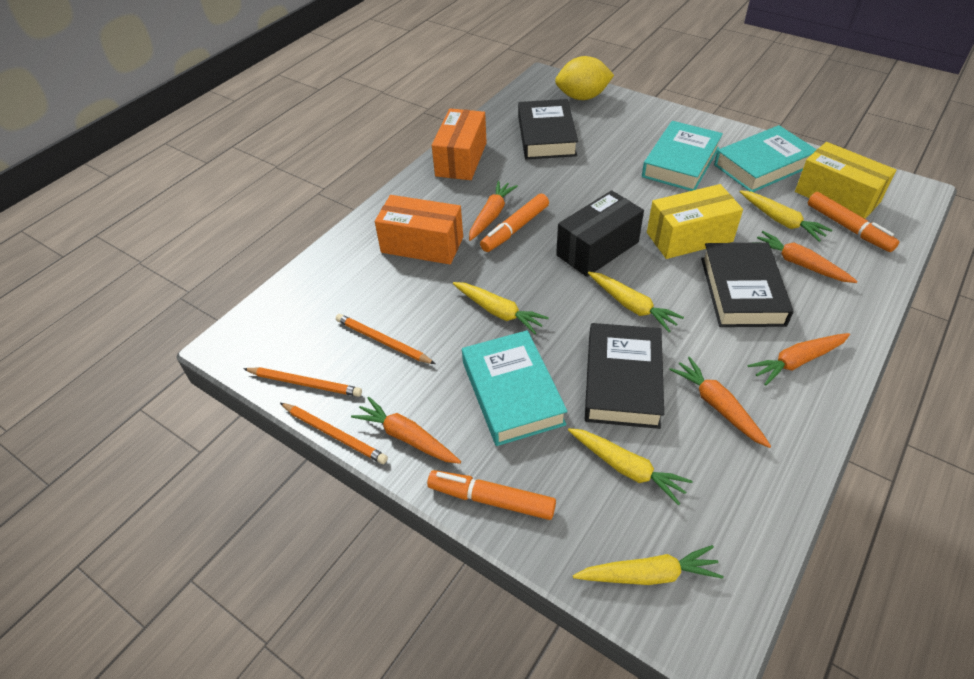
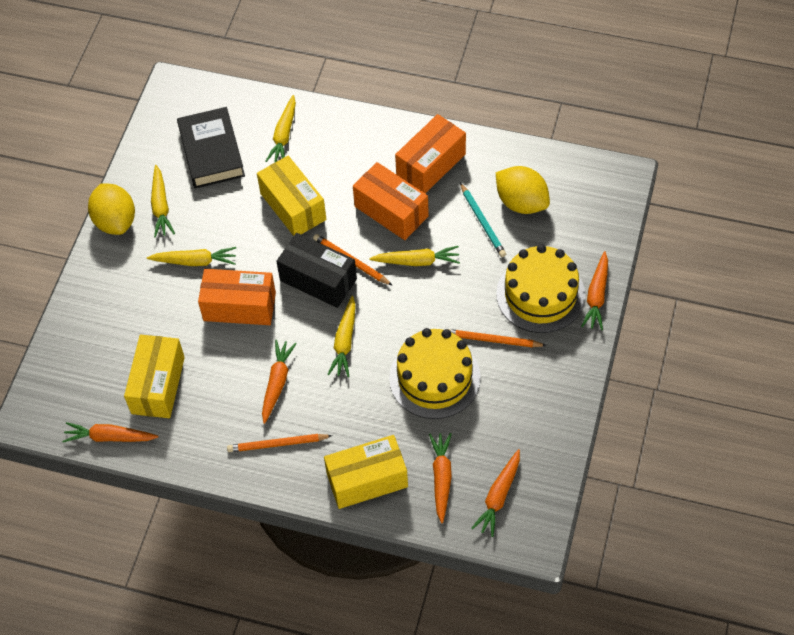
black book: [518,99,578,159] [585,323,664,429] [701,242,794,327] = 3 -> [177,107,245,189] = 1
orange box: [375,195,463,264] [432,108,487,180] = 2 -> [198,269,276,325] [353,162,429,240] [395,114,466,193] = 3
orange marker: [427,470,556,520] [480,194,549,252] [808,192,899,252] = 3 -> none = 0
turquoise book: [462,330,568,446] [642,121,723,191] [714,125,817,192] = 3 -> none = 0
turquoise pencil: none = 0 -> [460,183,506,257] = 1
yellow box: [647,184,743,259] [795,142,896,219] = 2 -> [124,335,185,418] [257,156,326,236] [324,435,408,509] = 3
yellow cake: none = 0 -> [389,328,481,419] [496,244,585,333] = 2
yellow lemon: [555,56,614,100] = 1 -> [88,183,135,235] [496,166,550,214] = 2

